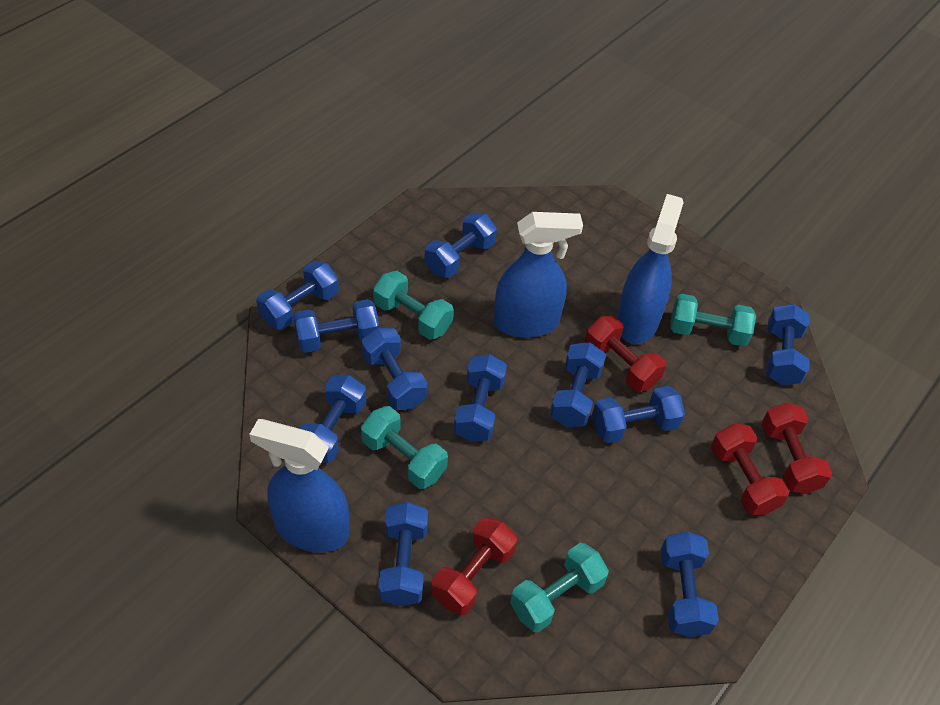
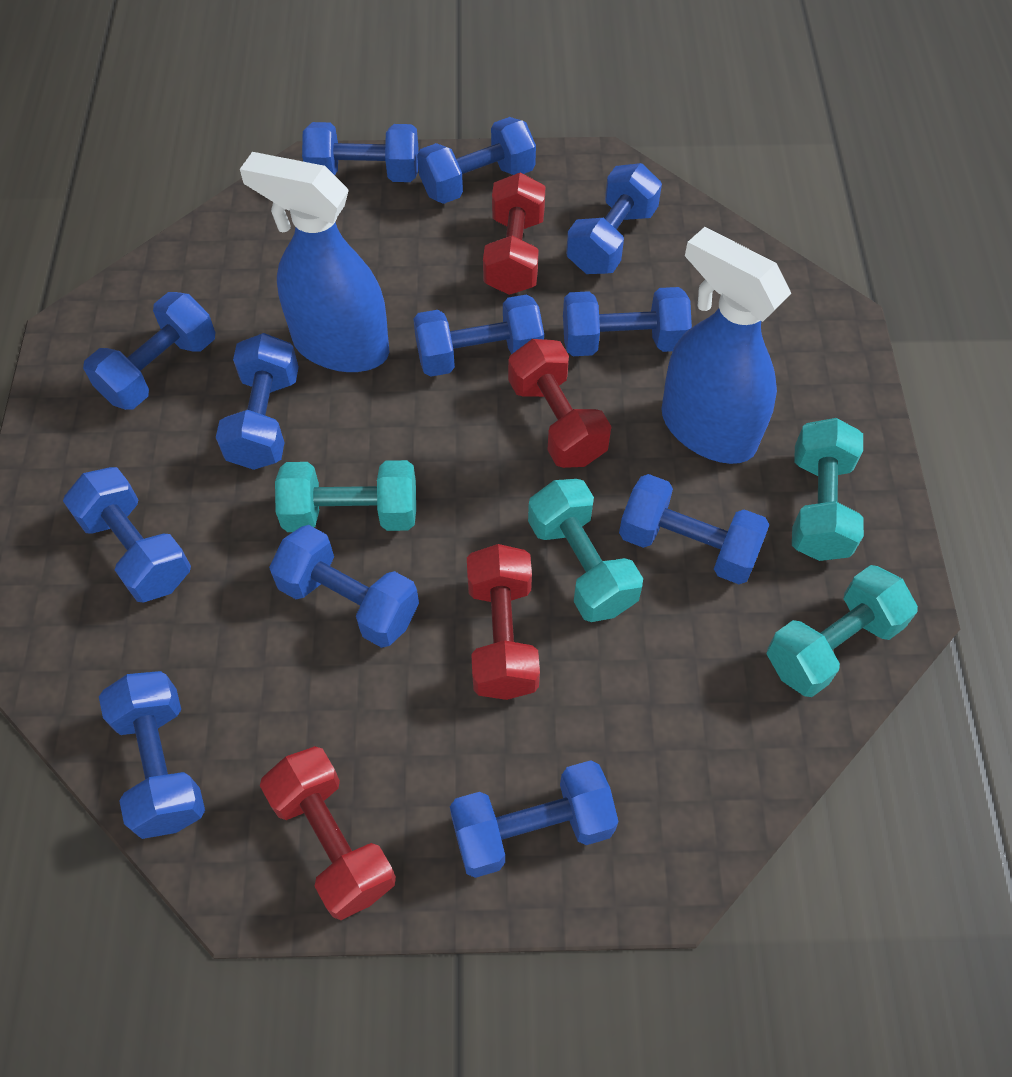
blue dumbbell: [256,261,339,330] [293,299,379,353] [299,375,367,463] [361,328,427,410] [378,502,428,606] [424,212,497,278] [453,354,507,442] [550,343,606,427] [592,386,685,443] [660,532,719,637] [766,304,810,385] = 11 -> [63,467,191,602] [83,292,215,410] [99,671,205,839] [216,333,299,470] [269,525,419,648] [302,122,419,182] [413,294,544,377] [417,117,536,204] [450,760,619,878] [563,287,692,356] [566,163,662,274] [619,474,770,584] = 12
blue spray bottle: [249,419,349,552] [494,212,583,338] [616,194,684,344] = 3 -> [240,152,389,372] [661,227,791,464] = 2

